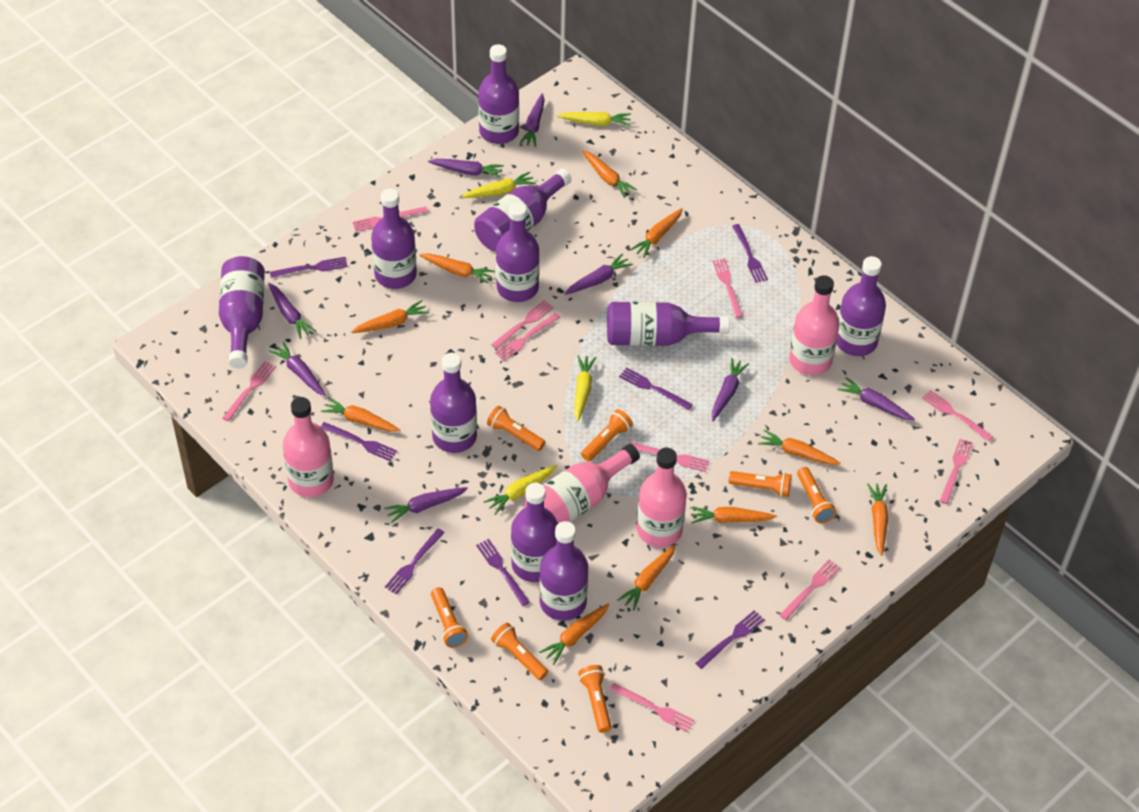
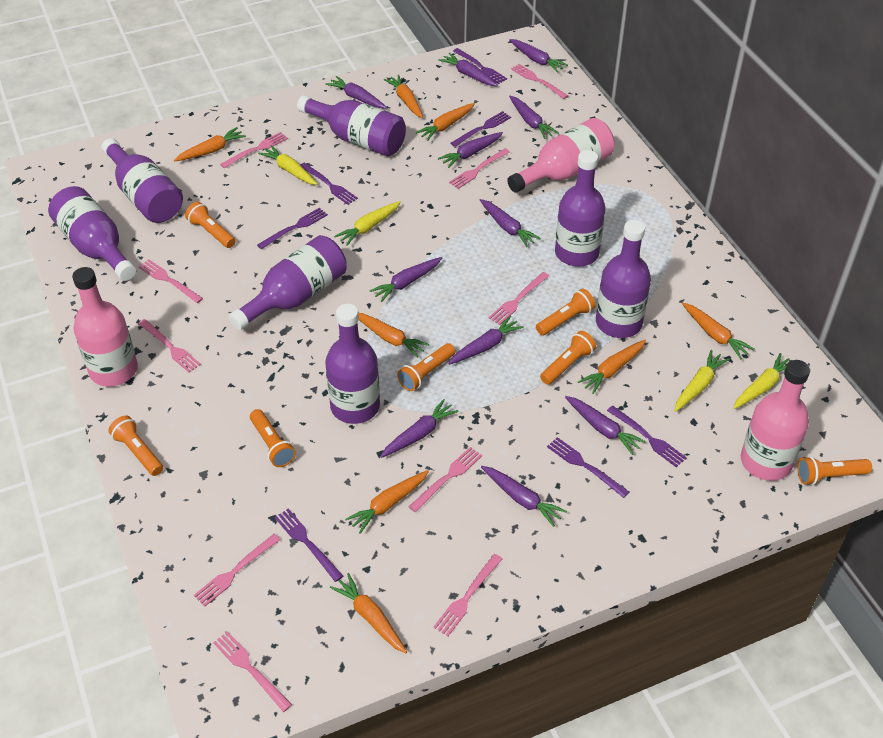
orange carrot: [321,398,400,432] [351,300,429,333] [419,253,495,284] [539,603,610,665] [582,150,637,198] [617,545,676,611] [630,208,683,258] [690,507,777,524] [758,430,841,465] [867,483,888,556] = 10 -> [174,127,246,162] [330,573,407,653] [345,470,429,534] [359,313,430,358] [384,75,423,118] [416,103,475,141] [578,340,646,394] [682,303,754,359] = 8
pink bottle: [283,397,334,497] [525,444,640,524] [637,448,687,547] [789,275,839,375] = 4 -> [72,267,138,387] [507,118,614,193] [741,360,810,481] = 3
purple bottle: [219,256,265,368] [371,189,417,289] [430,353,477,453] [474,169,572,252] [478,44,519,144] [496,202,540,302] [511,483,558,582] [539,521,588,621] [607,302,730,346] [836,256,886,356] = 10 -> [48,186,136,281] [102,138,183,223] [228,235,347,330] [297,95,406,156] [325,304,380,424] [555,150,606,267] [596,220,651,338] = 7
purple carrot: [268,283,316,339] [269,341,326,396] [384,487,468,523] [428,159,504,178] [519,93,544,147] [564,253,633,295] [712,358,749,421] [837,377,915,420] = 8 -> [326,76,387,109] [369,257,442,302] [380,399,459,458] [438,132,503,168] [439,53,498,86] [448,315,524,365] [480,199,541,247] [481,466,567,527] [509,39,568,73] [509,96,559,139] [565,396,646,455] = 11

